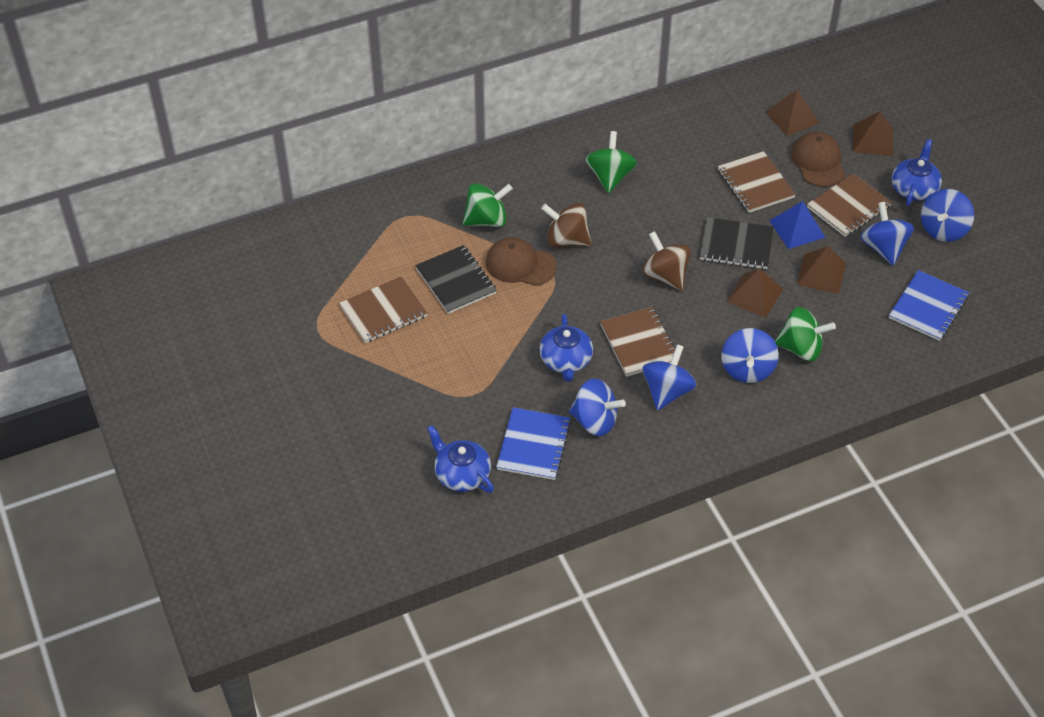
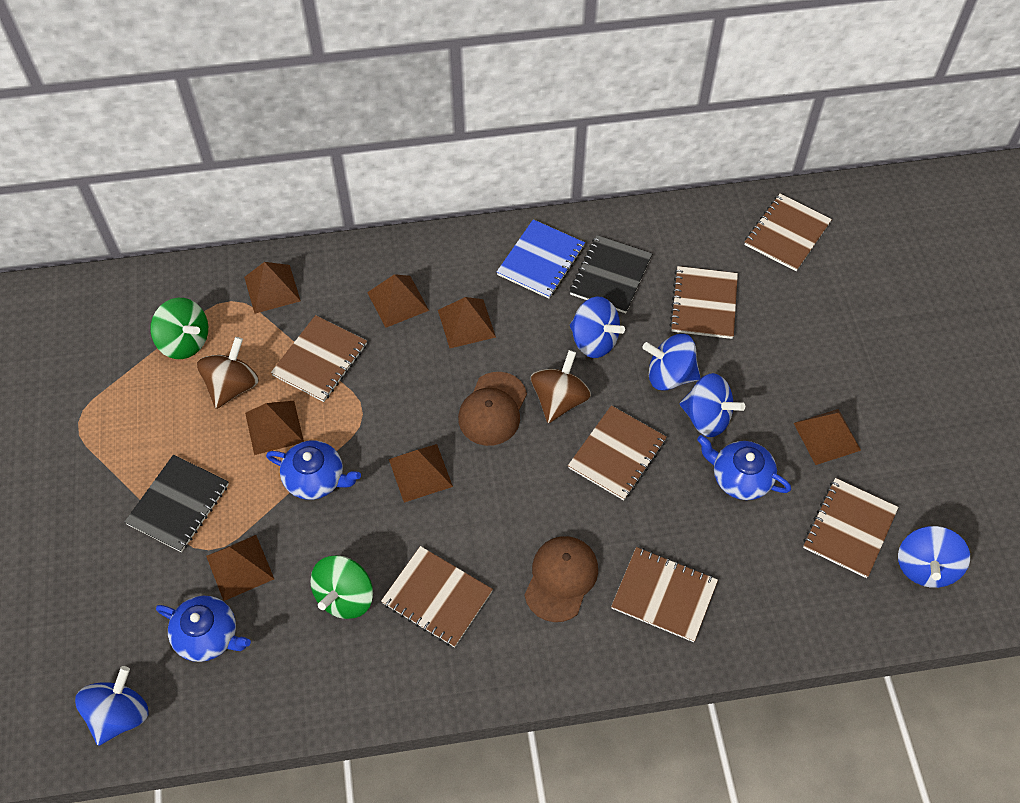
blue notebook: [496,407,571,480] [889,270,969,341] = 2 -> [497,219,585,298] = 1
blue pyramid: [770,201,826,249] = 1 -> none = 0
brown notebook: [339,276,428,343] [600,307,675,377] [718,151,796,213] [807,173,892,237] = 4 -> [271,315,367,402] [381,546,493,647] [568,405,667,500] [611,547,718,642] [669,266,738,339] [744,194,832,271] [803,478,899,578] = 7
brown pyramid: [727,268,783,318] [765,89,819,136] [797,246,846,294] [853,112,893,156] = 4 -> [206,535,274,601] [244,262,301,314] [245,401,304,455] [367,274,429,328] [389,444,453,502] [438,297,496,348] [794,409,861,465] = 7
green spinning top: [463,183,513,227] [586,131,637,193] [775,307,836,361] = 3 -> [150,298,208,359] [310,555,373,619] = 2

